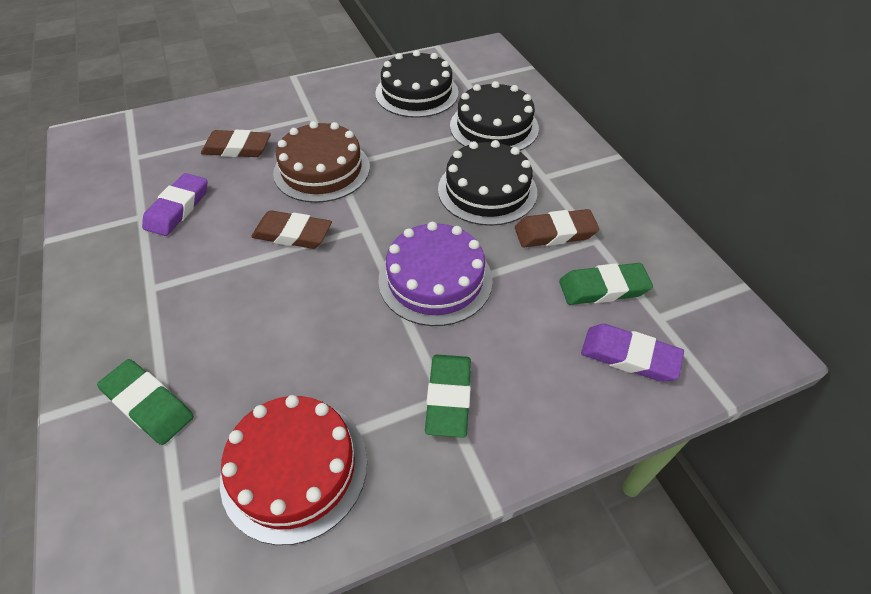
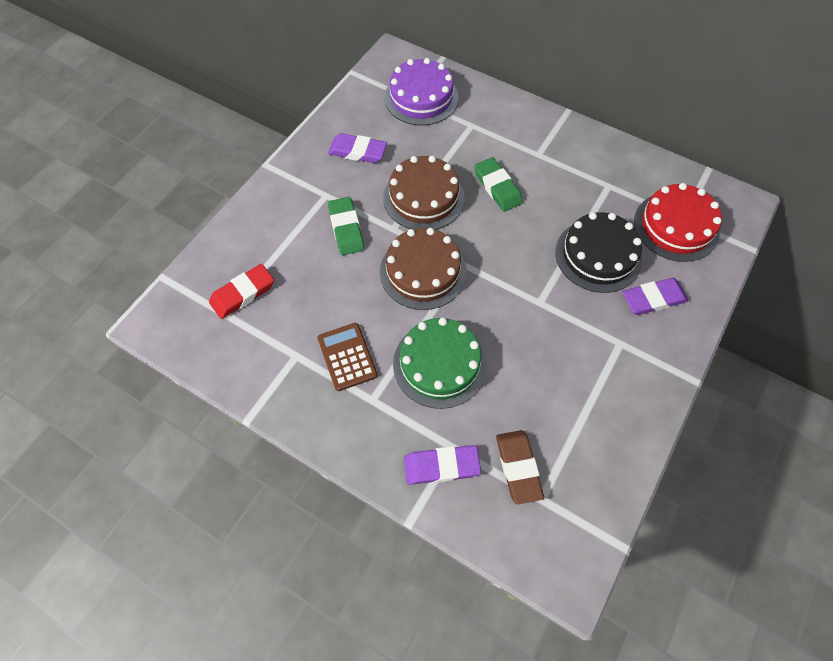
black cake: [375,50,459,118] [438,140,537,226] [450,81,539,151] = 3 -> [555,212,642,293] = 1
brown cake: [273,121,370,203] = 1 -> [380,228,467,310] [383,156,465,230] = 2
brown calculator: none = 0 -> [317,323,378,391] = 1
brown eraser: [201,129,271,157] [251,210,332,249] [515,209,599,247] = 3 -> [496,430,544,505] = 1
green cake: none = 0 -> [393,318,487,409] = 1
green eraser: [97,359,194,445] [425,355,471,438] [559,263,653,305] = 3 -> [328,197,365,255] [474,157,523,212] = 2
purple eraser: [142,173,208,236] [581,324,684,382] = 2 -> [328,133,387,163] [404,445,481,485] [623,278,688,315] = 3
red eraser: none = 0 -> [209,264,274,319] = 1

